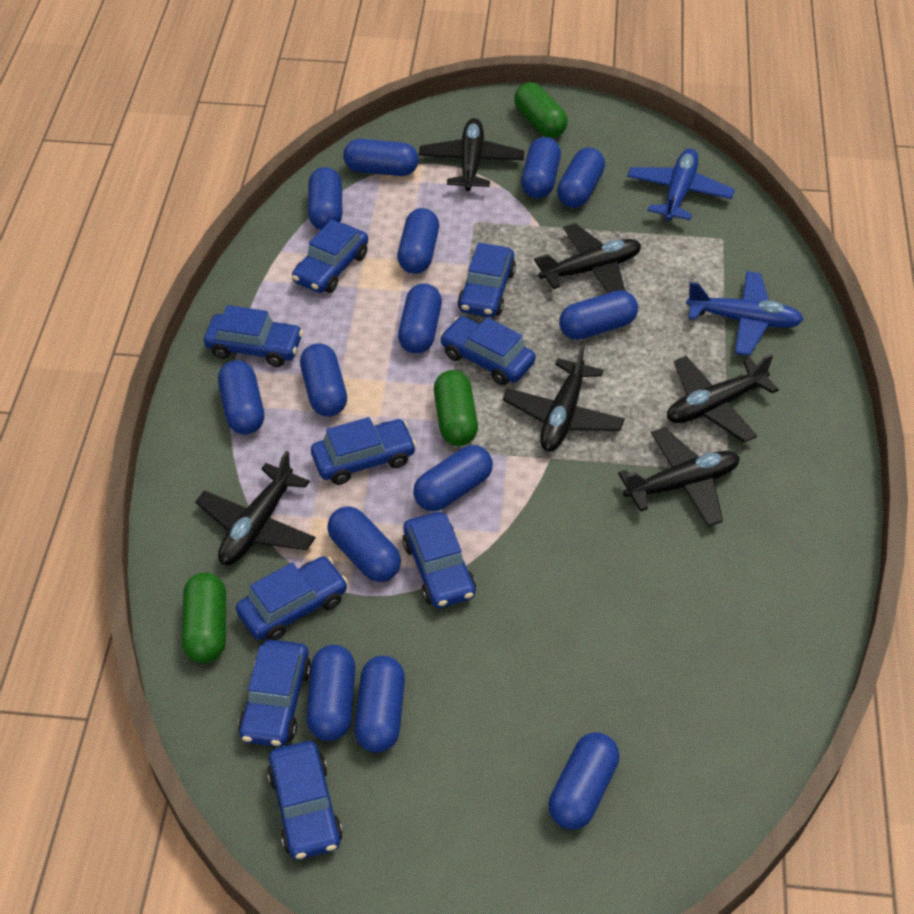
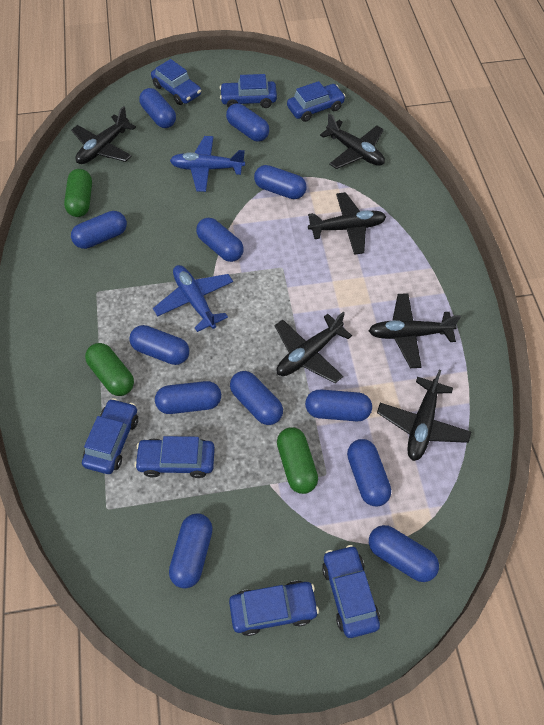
blue capsule: [218,360,264,435] [300,344,347,417] [306,645,355,741] [308,167,342,230] [327,506,401,582] [343,139,418,176] [354,656,405,753] [397,208,439,274] [398,284,442,354] [413,445,493,511] [521,137,561,198] [548,732,619,830] [557,147,605,208] [559,290,638,340] = 14 -> [71,211,127,249] [129,325,189,365] [139,88,176,128] [155,381,221,414] [169,513,213,589] [196,218,244,262] [226,103,269,142] [230,371,283,425] [254,165,307,199] [305,390,372,421] [347,439,391,507] [369,525,439,582] = 12
blue car: [204,305,303,367] [236,556,348,640] [238,640,311,747] [267,741,343,860] [292,219,368,293] [311,417,416,485] [402,512,476,608] [440,316,536,385] [457,243,516,317] = 9 -> [82,398,138,474] [134,436,215,478] [151,59,201,105] [220,74,277,108] [229,581,319,636] [287,81,346,122] [322,545,380,638] = 7

